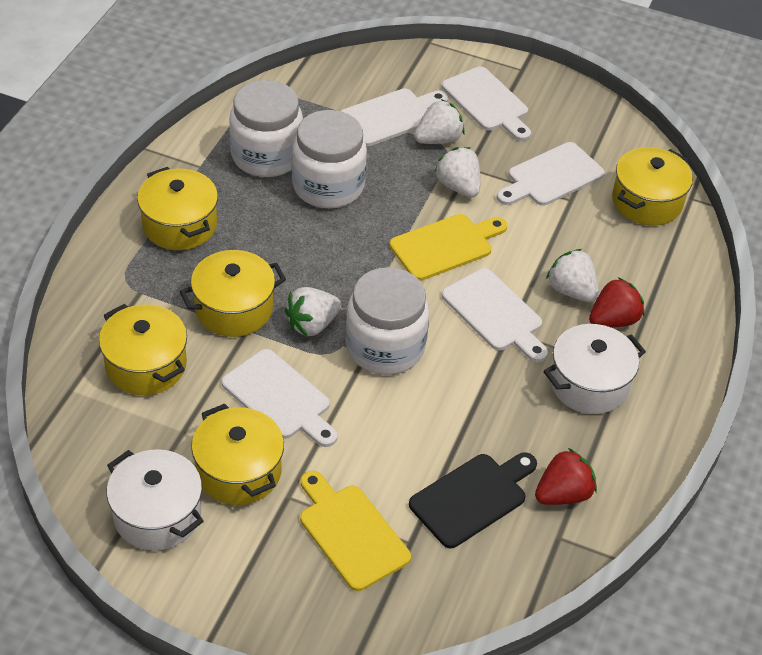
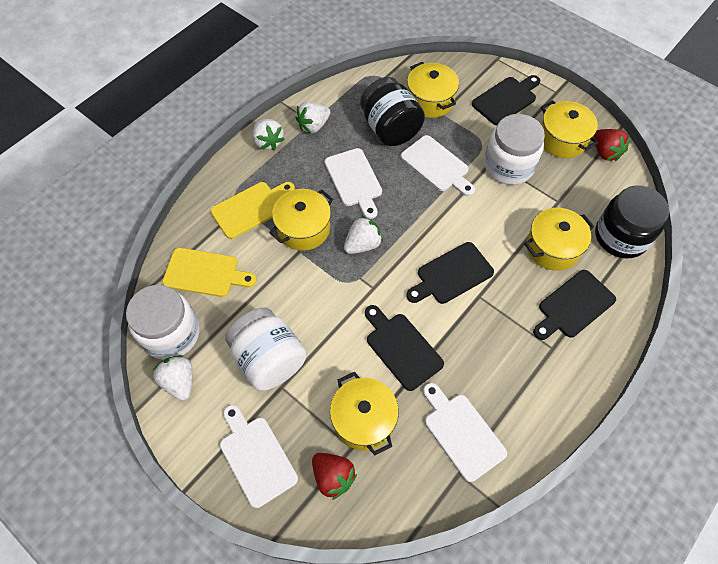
black cutting board: [409,453,537,548] = 1 -> [365,305,444,391] [406,242,494,304] [472,75,540,125] [533,270,616,340] = 4
black jar: none = 0 -> [360,77,425,146] [595,186,669,259] = 2
white cutting board: [222,349,338,447] [341,88,448,146] [442,66,531,141] [442,268,548,362] [497,142,605,206] = 5 -> [220,405,298,508] [324,148,382,219] [401,135,475,196] [423,383,507,482] = 4
white pot: [106,449,204,550] [543,324,646,414] = 2 -> none = 0

